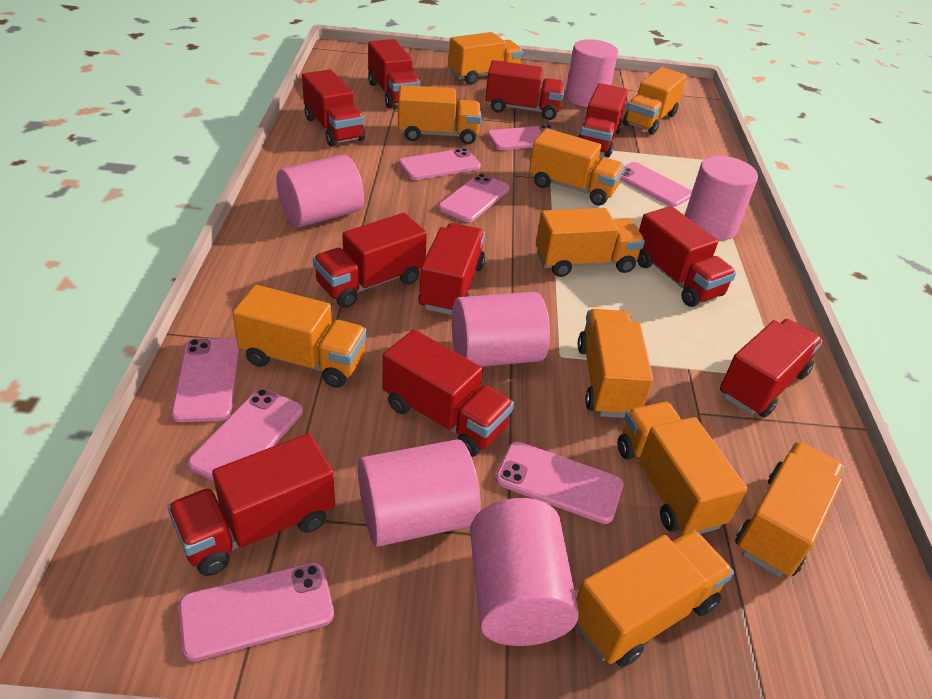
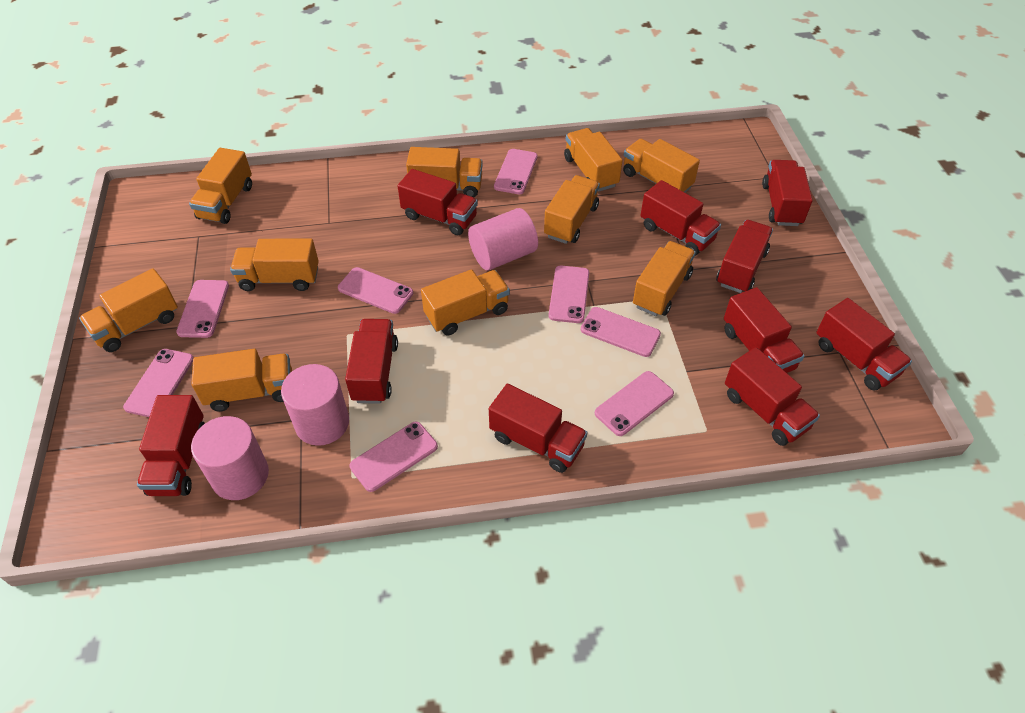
pink cylinder: [276,155,364,228] [358,439,481,547] [452,292,550,367] [470,498,579,646] [565,39,618,107] [685,156,758,241] = 6 -> [191,416,269,500] [281,364,349,446] [468,208,538,271] = 3

